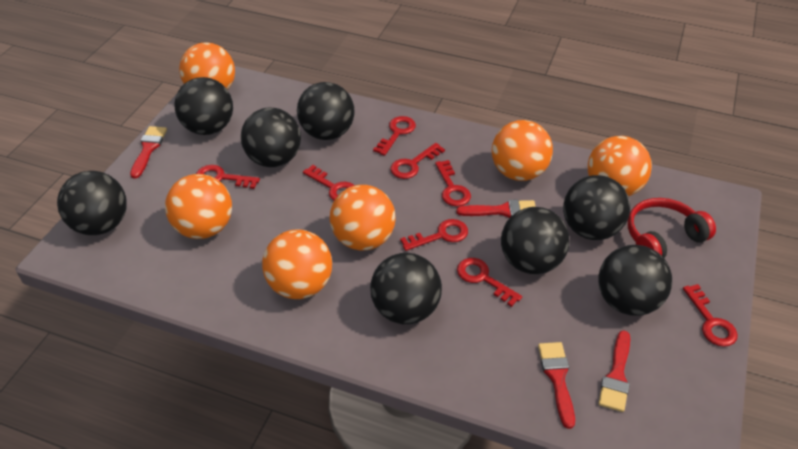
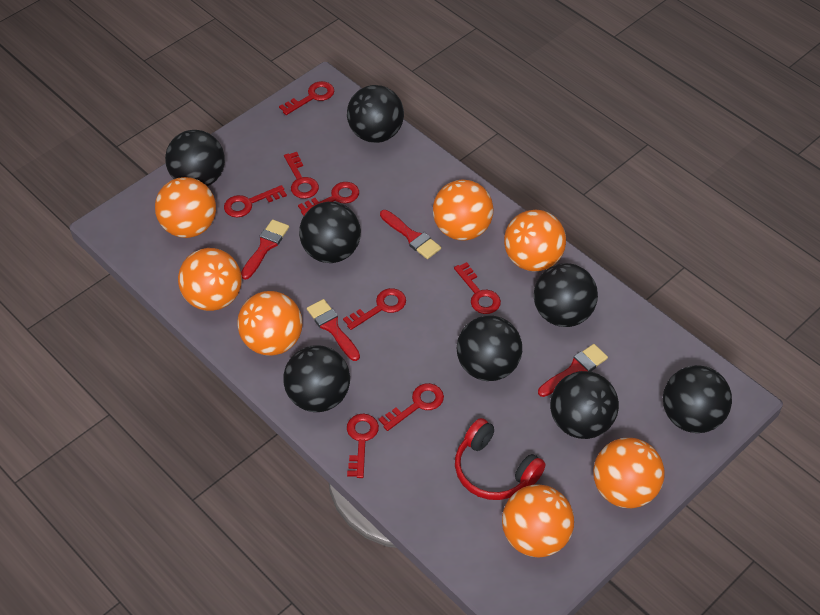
orange ball: [165,174,232,239] [179,42,235,90] [262,230,332,299] [330,185,396,251] [492,120,553,181] [588,136,652,196] = 6 -> [155,177,216,238] [178,248,242,311] [237,291,302,356] [433,180,493,240] [502,484,574,558] [504,210,566,272] [593,438,664,508] = 7

